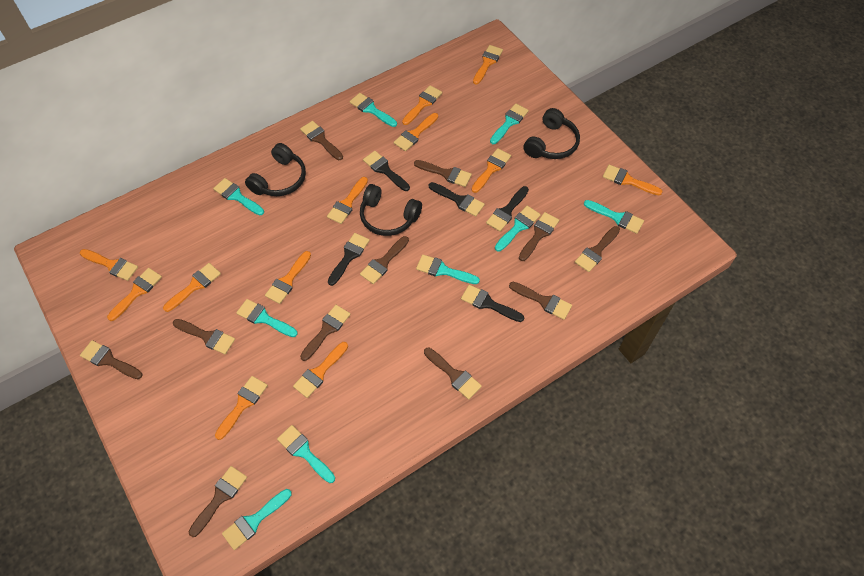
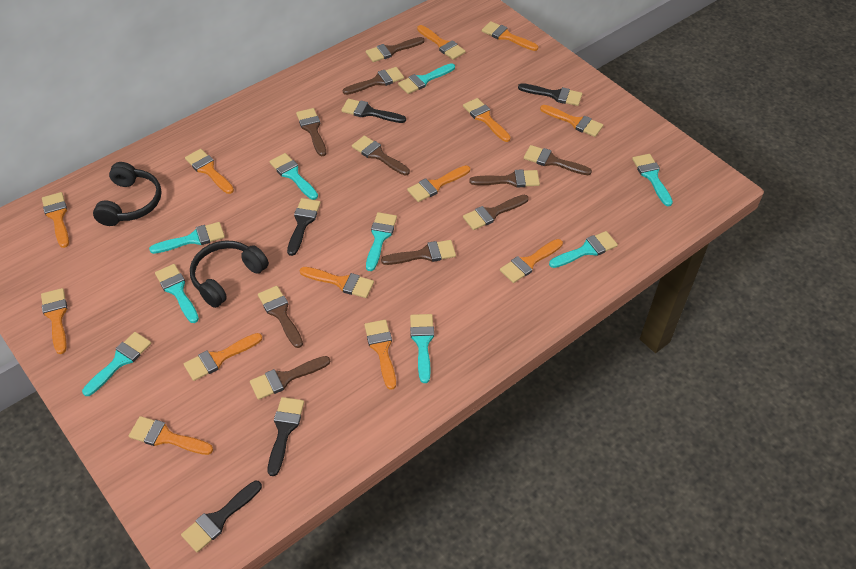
black headphones: [245,143,306,196] [360,184,422,236] [524,108,580,159] = 3 -> [93,162,162,226] [190,241,269,308] = 2
brown brush: [80,340,142,379] [173,319,235,354] [189,466,247,537] [300,121,343,160] [300,305,351,361] [360,236,409,284] [414,160,472,187] [424,347,482,400] [509,282,572,320] [519,212,559,261] [575,226,620,272] = 11 -> [250,356,330,400] [258,286,303,348] [296,108,326,156] [343,67,404,95] [352,136,410,175] [366,37,425,62] [381,240,456,265] [463,195,529,230] [469,169,540,187] [524,145,592,175] = 10
orange brush: [80,249,138,281] [107,268,162,321] [163,263,221,312] [215,376,268,440] [265,251,311,304] [293,342,348,398] [327,177,368,224] [394,113,438,151] [402,85,442,125] [471,148,511,193] [473,45,503,84] [603,165,663,195] = 12 -> [41,288,68,354] [42,192,69,248] [129,416,213,455] [184,333,262,381] [185,149,234,194] [300,267,374,298] [364,320,396,390] [407,165,470,202] [417,25,466,60] [463,98,511,142] [482,21,538,51] [500,239,563,283] [540,105,603,137] = 13

